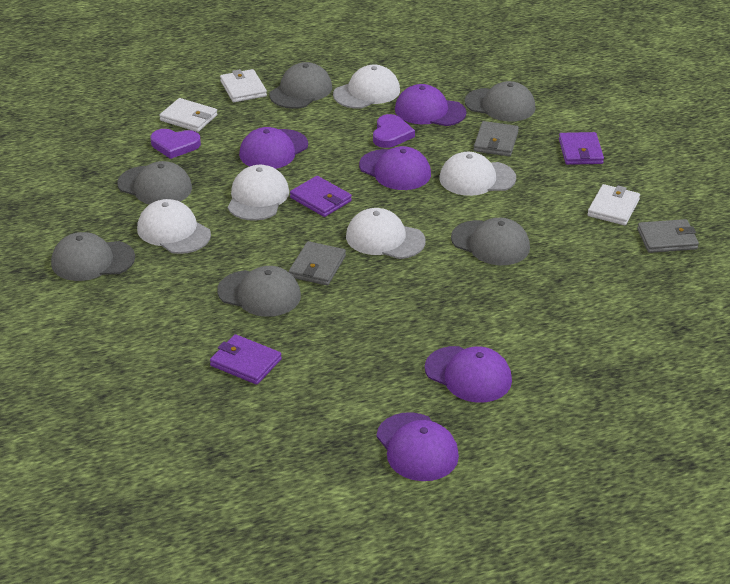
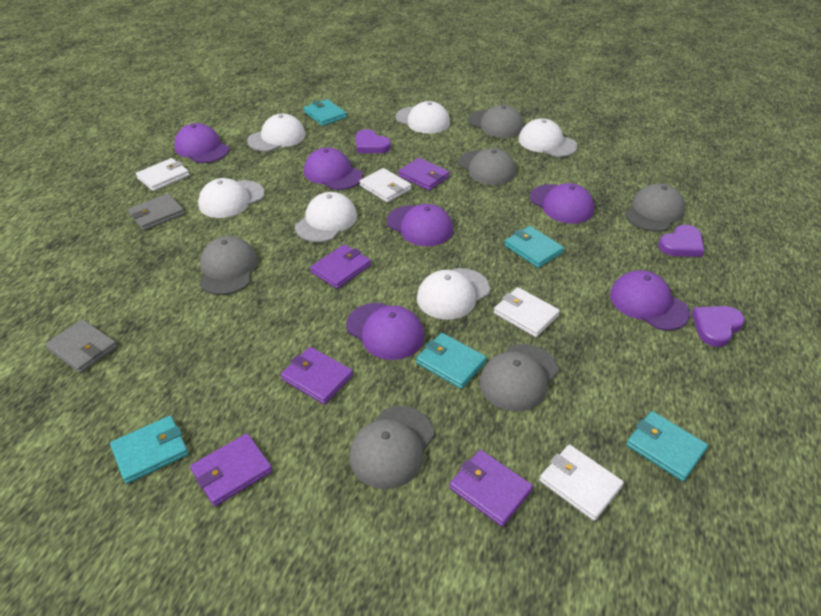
grey wallet: [289,241,346,286] [474,121,519,156] [637,219,699,253] = 3 -> [45,319,117,373] [128,194,185,231] = 2
purple cap: [239,127,308,169] [359,146,431,190] [376,412,459,481] [395,84,466,126] [425,346,512,403] = 5 -> [174,123,229,163] [304,147,363,190] [346,303,424,360] [387,204,453,246] [530,183,594,224] [610,270,690,331] = 6
purple heart: [151,129,201,159] [373,114,415,148] = 2 -> [355,129,391,153] [658,225,705,257] [692,306,745,347] = 3
purple wallet: [210,334,282,385] [290,176,352,217] [559,132,604,165] = 3 -> [190,433,273,507] [281,347,353,404] [310,244,371,289] [398,158,450,191] [449,450,533,527] = 5
turquoise wallet: none = 0 -> [110,416,189,484] [304,99,347,126] [416,333,487,389] [504,226,564,268] [626,411,708,481] = 5
white cap: [137,199,211,254] [228,165,289,221] [333,65,400,109] [346,208,426,259] [439,152,516,196] = 5 -> [198,178,265,218] [247,114,306,152] [295,192,357,242] [396,101,450,134] [417,268,490,320] [519,118,577,157] = 6
white wallet: [159,98,217,132] [220,69,267,102] [587,184,640,225] = 3 -> [136,158,190,191] [359,168,412,203] [494,287,560,337] [539,444,624,521] = 4

